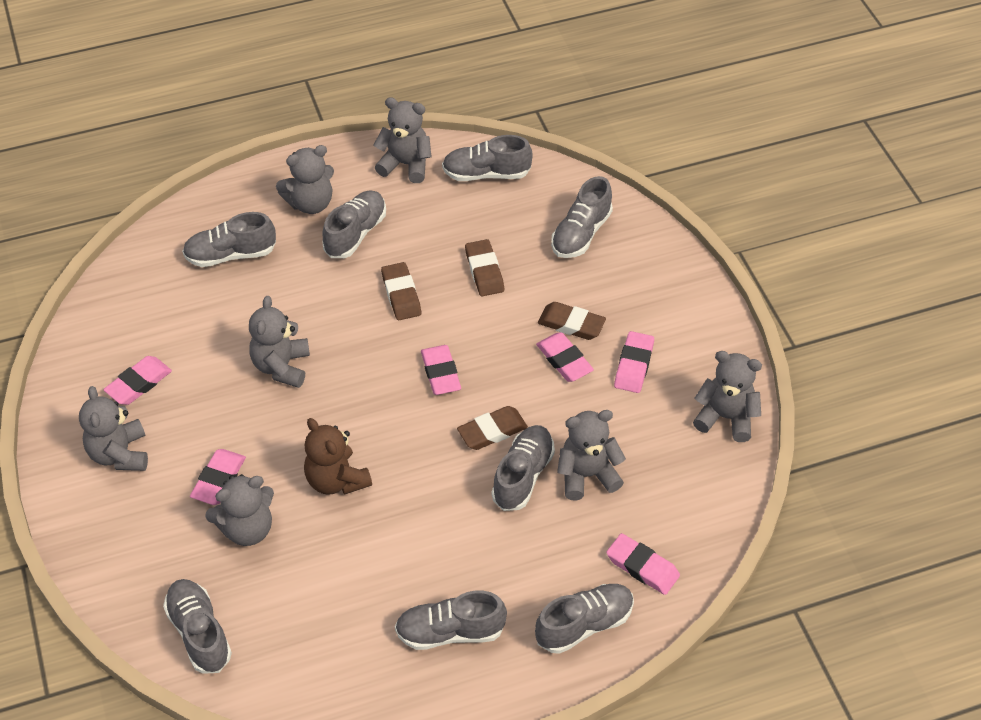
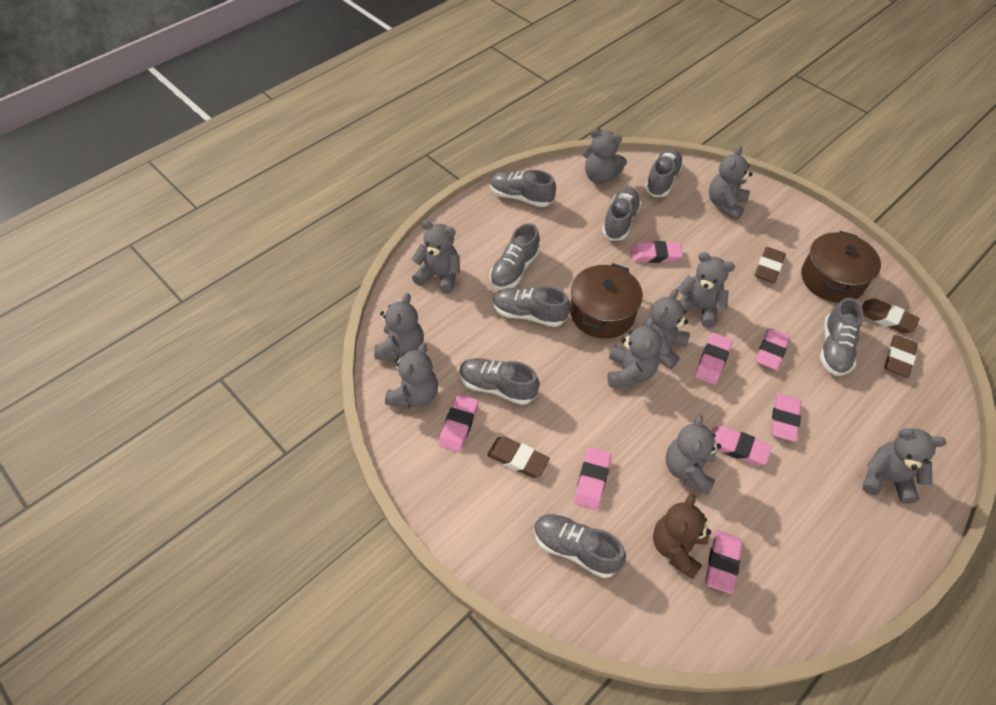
brown pot: none = 0 -> [570,263,643,339] [801,231,881,303] = 2
grey teddy bear: [79,386,148,471] [205,474,274,546] [249,296,310,388] [276,145,334,214] [373,97,432,183] [557,410,626,500] [693,351,762,442] = 7 -> [374,293,424,360] [385,343,438,409] [411,220,460,294] [583,128,627,184] [607,317,662,387] [643,289,690,369] [666,414,721,495] [677,252,735,328] [709,146,752,220] [862,428,946,504] = 10
pink eraser: [103,356,172,405] [190,449,246,505] [421,345,461,395] [536,332,594,382] [606,533,680,595] [614,331,654,393] = 6 -> [438,394,479,452] [574,447,611,510] [631,241,683,263] [695,333,733,385] [705,530,742,594] [711,426,772,466] [755,328,790,370] [771,393,801,442] = 8

